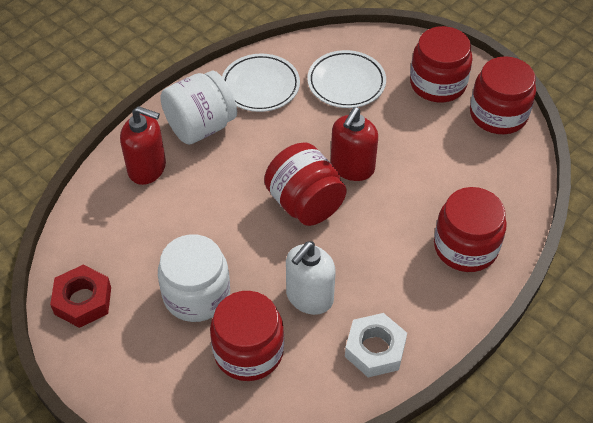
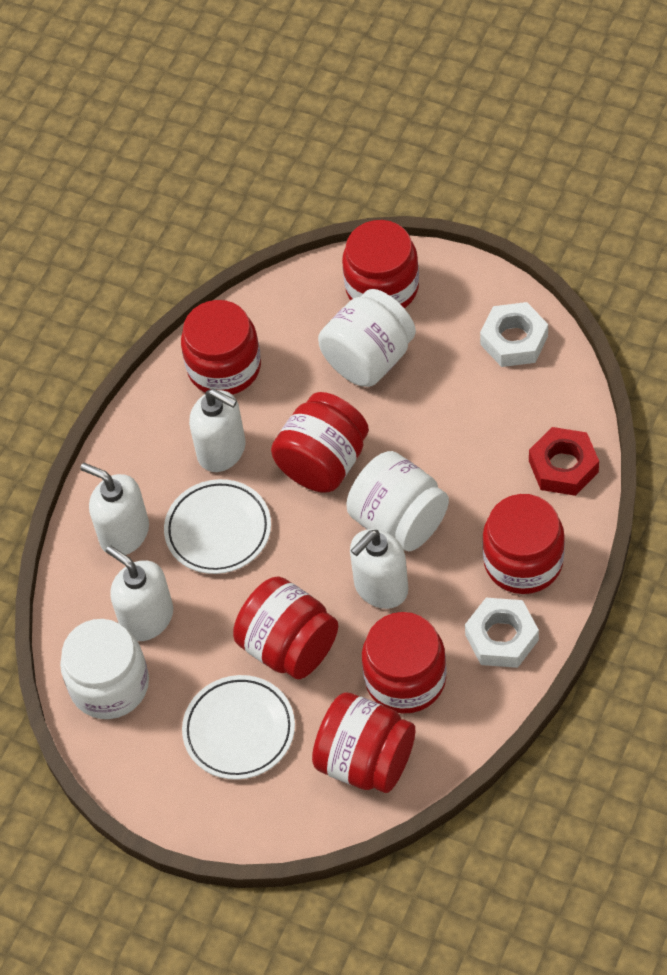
red jar: [210,291,284,381] [264,142,347,226] [410,26,473,102] [434,187,507,272] [470,56,536,134] = 5 -> [181,300,261,395] [233,576,338,679] [271,392,369,492] [312,692,415,793] [342,220,419,308] [362,612,447,713] [482,494,565,594] = 7
red soap dispenser: [120,106,166,185] [331,107,378,181] = 2 -> none = 0
white jar: [158,234,230,322] [160,71,237,145] = 2 -> [60,619,149,719] [318,289,416,387] [346,451,449,552] = 3
white nut: [345,313,407,377] = 1 -> [465,598,539,668] [480,302,548,367] = 2
white soap dispenser: [286,241,336,315] = 1 -> [80,463,149,555] [106,545,173,641] [189,389,246,472] [350,529,408,609] = 4

